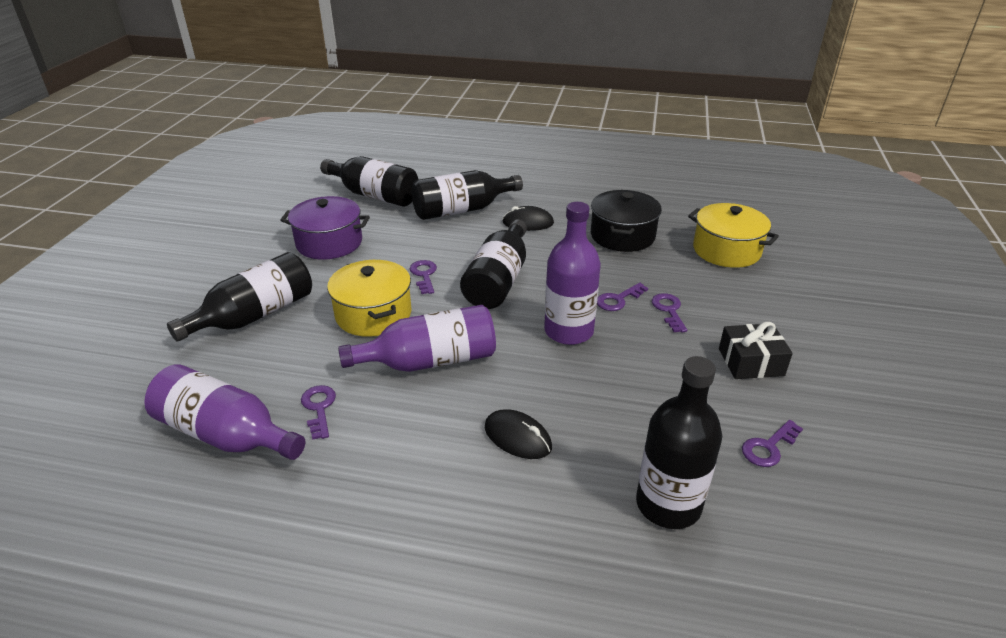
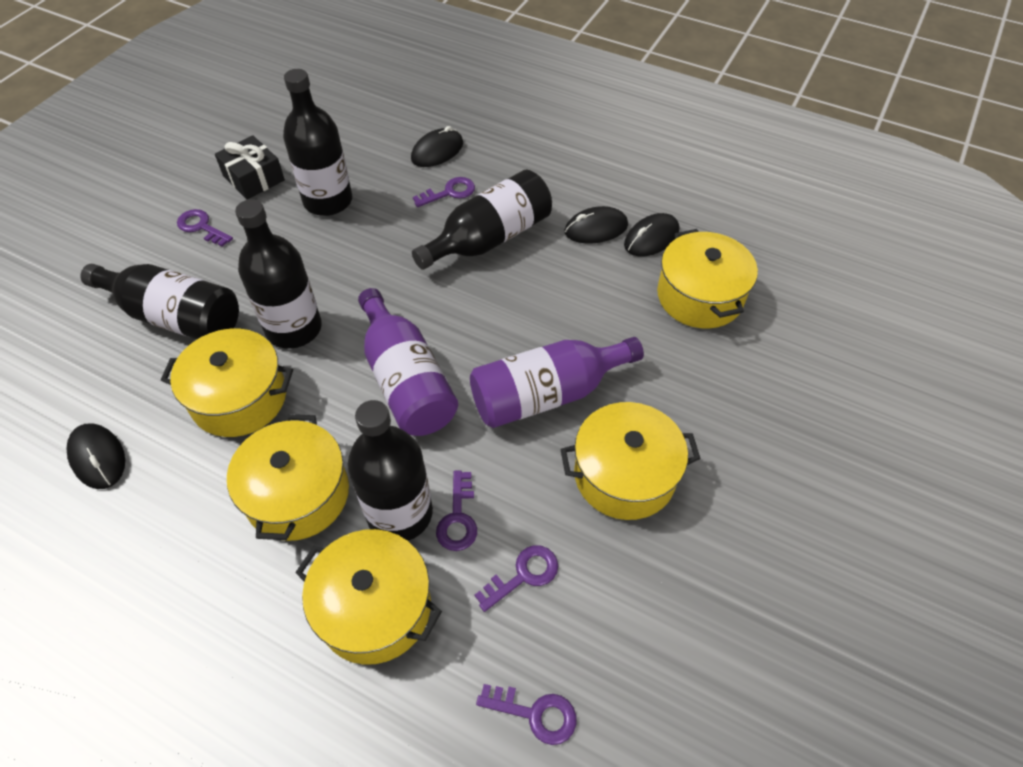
black mouse: [485,409,552,459] [502,206,554,231] = 2 -> [67,424,125,489] [411,126,463,167] [564,206,628,244] [624,213,679,256] = 4
black pot: [591,190,662,252] = 1 -> none = 0
purple bottle: [144,364,305,460] [338,305,496,372] [544,202,601,345] = 3 -> [358,288,458,436] [470,337,644,428] = 2
purple pot: [280,196,370,260] = 1 -> none = 0
yellow pot: [327,260,412,337] [688,203,779,268] = 2 -> [161,329,293,437] [227,414,349,541] [295,529,442,665] [560,402,701,520] [657,229,758,329] = 5

